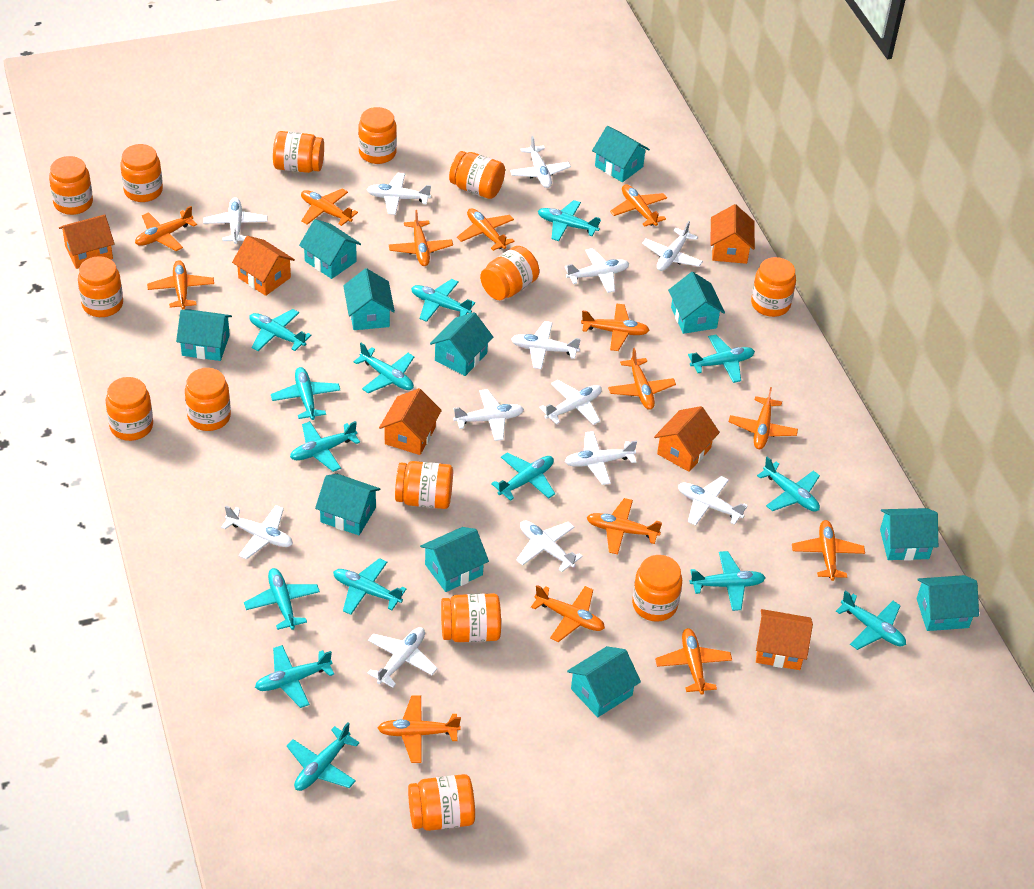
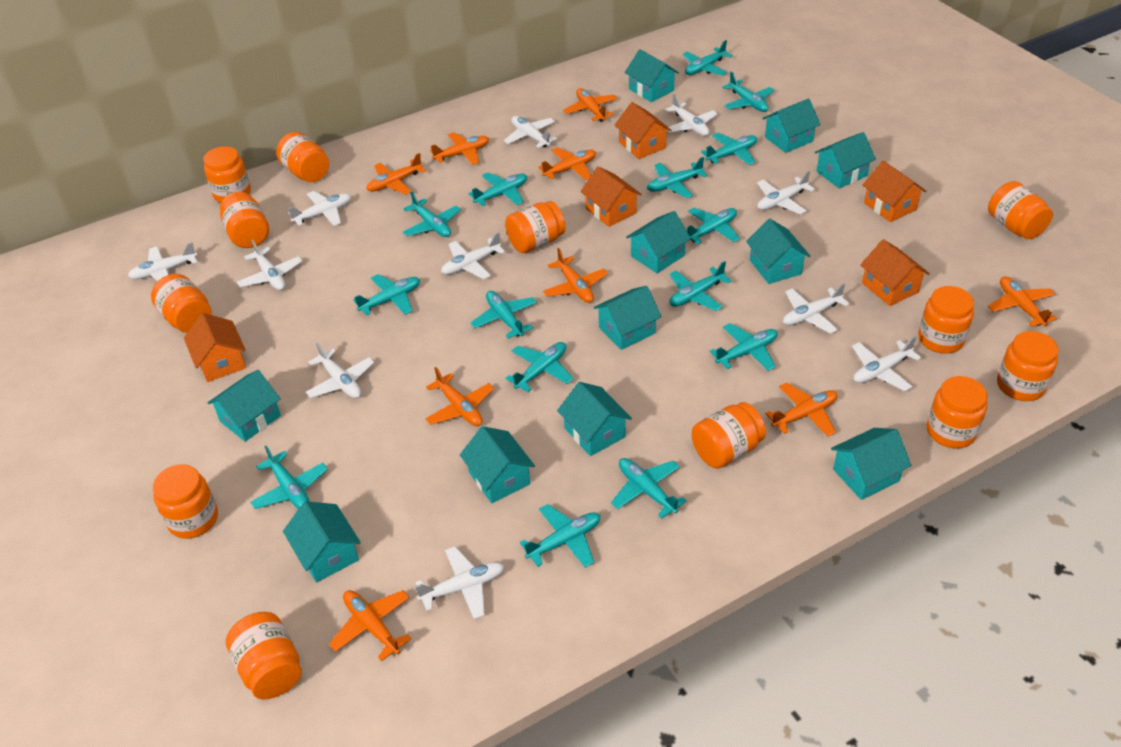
orange house: [59,214,115,269] [232,236,295,296] [379,388,442,455] [654,406,720,472] [710,204,755,264] [756,609,813,670] = 6 -> [184,313,246,382] [580,166,642,227] [615,102,671,159] [860,239,930,306] [863,161,926,222] = 5
orange jar: [49,156,93,215] [78,256,123,317] [106,377,153,441] [120,144,163,202] [185,368,231,431] [273,131,324,173] [358,107,397,164] [395,461,453,509] [408,774,475,831] [441,593,501,642] [449,151,505,199] [480,246,539,300] [632,555,682,622] [751,257,796,317] = 14 -> [151,274,212,333] [153,464,218,539] [203,146,251,203] [220,192,269,248] [226,612,302,700] [276,132,329,182] [505,201,566,253] [692,402,766,469] [918,286,974,354] [927,376,987,448] [988,181,1053,240] [997,331,1059,401] = 12
orange plane: [135,206,197,251] [147,260,214,309] [301,189,358,226] [378,695,461,763] [389,210,453,266] [457,208,514,251] [531,585,605,642] [581,303,650,351] [587,498,662,554] [608,348,676,410] [610,184,667,227] [655,628,732,695] [729,387,798,449] [792,520,865,581] = 14 -> [329,590,411,661] [367,153,426,195] [425,367,494,426] [430,132,489,165] [538,147,596,180] [543,248,608,303] [563,88,618,122] [765,383,838,436] [988,276,1057,327] = 9
white plane: [203,197,268,244] [221,505,293,559] [366,173,431,215] [367,627,437,688] [453,389,524,441] [510,136,571,188] [511,321,581,369] [516,520,583,572] [539,380,602,425] [564,431,637,485] [565,248,629,293] [642,221,703,271] [678,476,748,526] = 13 -> [128,242,197,281] [237,239,303,290] [288,191,351,226] [306,342,374,398] [415,546,504,619] [441,232,505,279] [504,116,557,148] [665,94,718,136] [757,171,815,214] [783,283,850,334] [852,336,921,391] = 11

